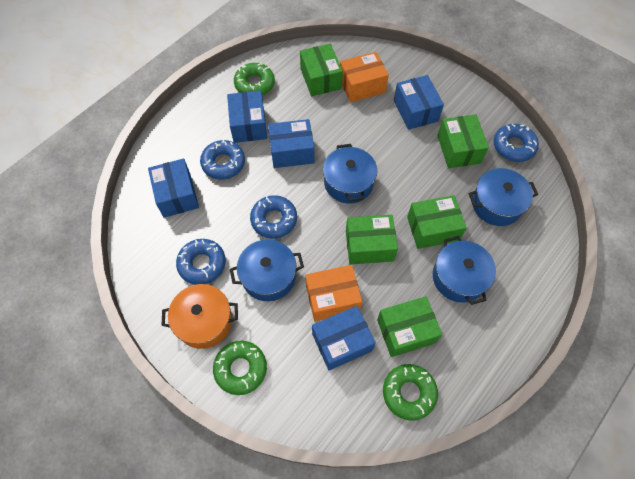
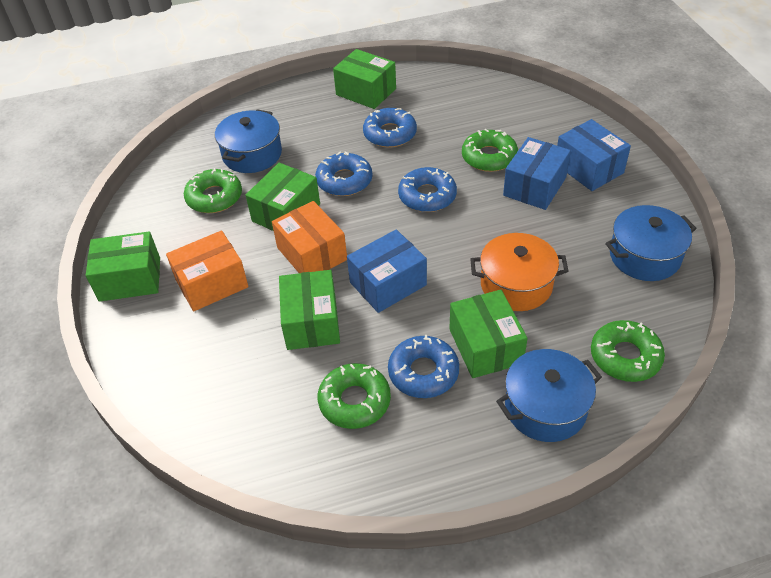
blue box: [148,159,199,218] [227,91,267,143] [268,119,314,168] [312,306,376,370] [394,75,444,130] = 5 -> [347,229,427,313] [503,137,571,210] [557,119,631,191] = 3
blue pot: [230,239,304,301] [323,144,377,204] [433,236,496,305] [469,168,538,226] = 4 -> [215,109,282,173] [496,349,602,442] [605,205,697,281] = 3
green donut: [213,341,267,395] [234,63,275,95] [383,364,438,421] = 3 -> [184,168,242,213] [318,363,391,429] [462,129,518,172] [591,320,665,382] = 4

